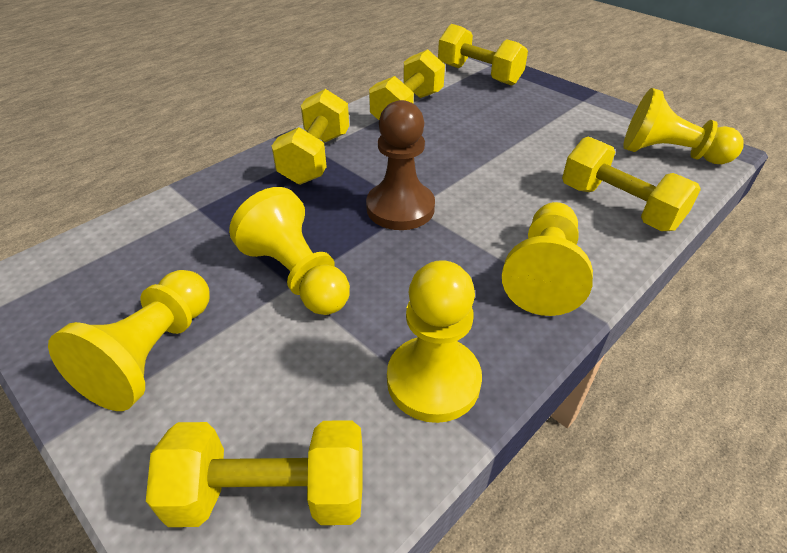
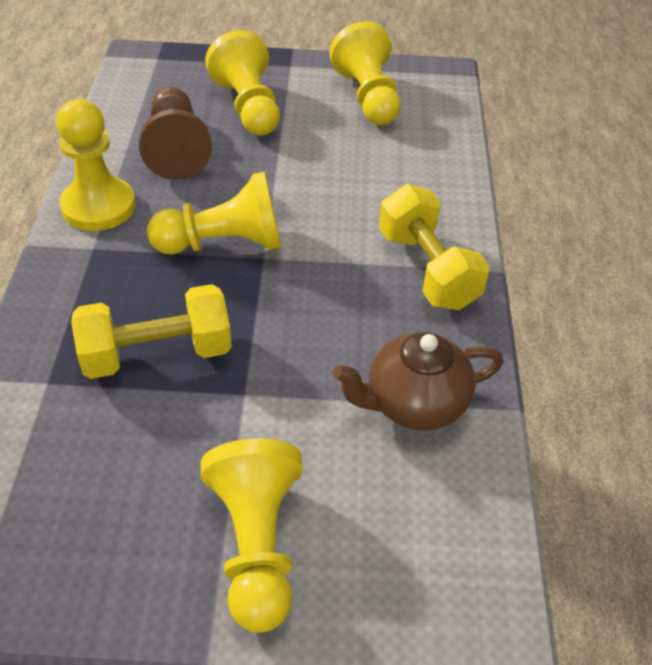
brown teapot: none = 0 -> [333,332,504,431] = 1
yellow dumbbell: [146,420,363,527] [272,89,349,185] [369,49,445,120] [438,24,528,85] [562,137,701,231] = 5 -> [71,284,232,379] [379,184,490,310] = 2

